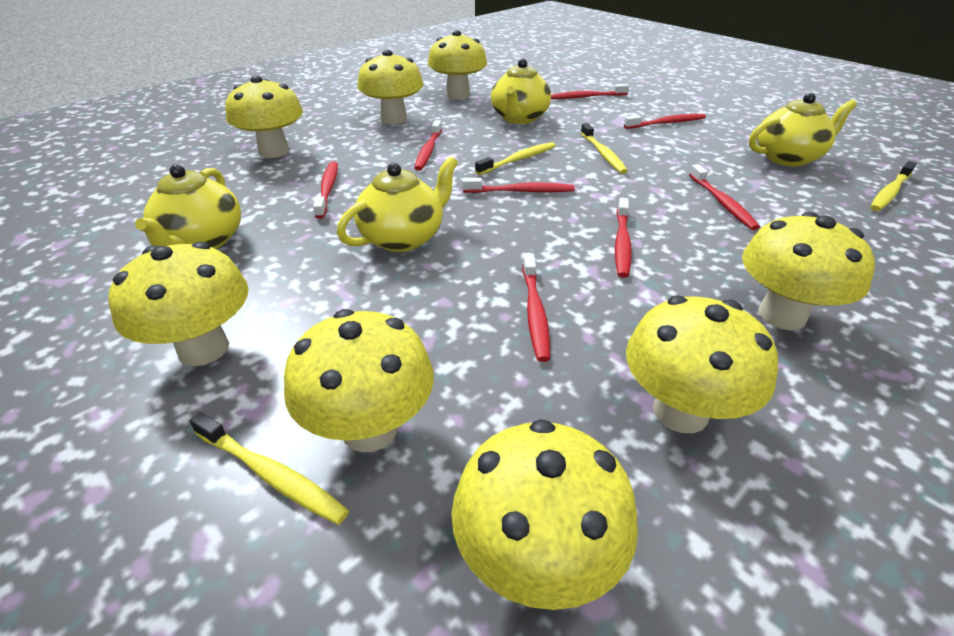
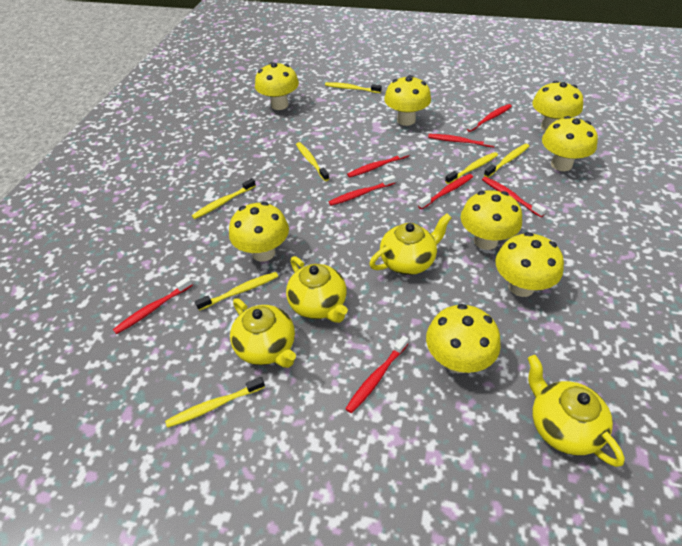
yellow toothbrush: [190,412,349,525] [475,142,556,175] [580,123,628,174] [870,161,917,211] = 4 -> [165,377,265,428] [192,178,256,219] [195,272,278,311] [296,142,329,181] [325,82,381,93] [445,152,498,184] [484,144,529,177] = 7

